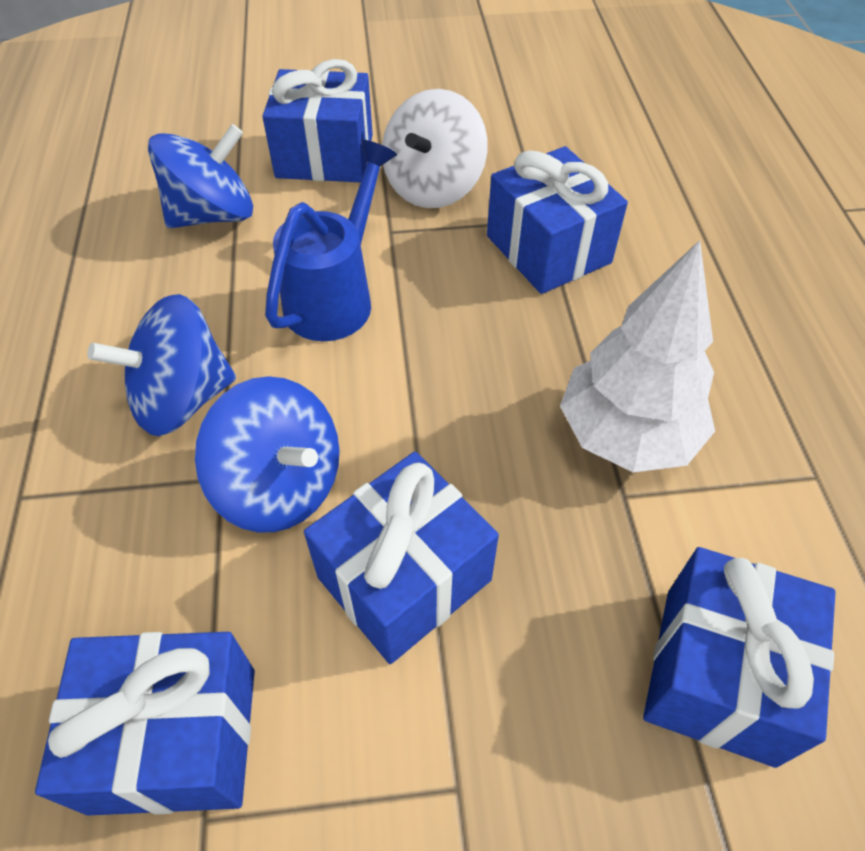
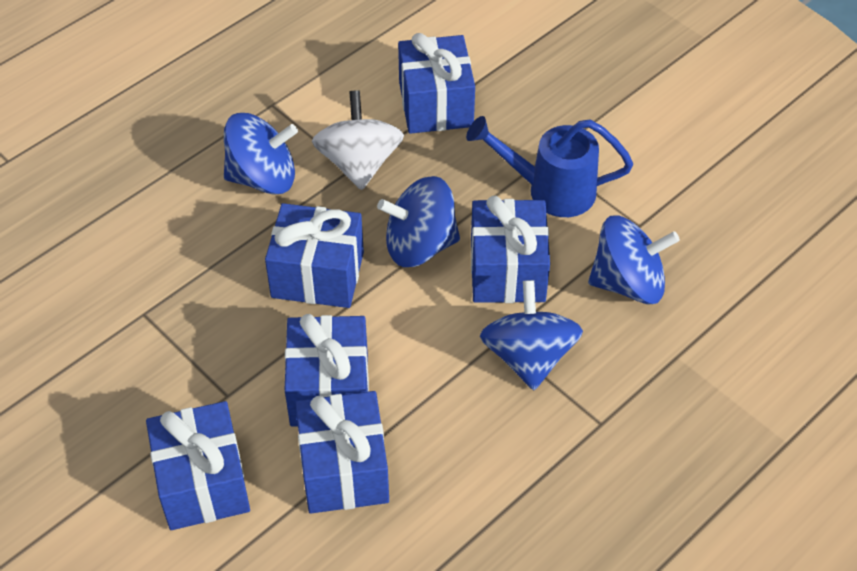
blue gift: [35,632,255,816] [262,59,373,182] [304,452,499,664] [487,146,628,294] [643,547,836,768] = 5 -> [146,401,250,530] [265,203,364,308] [285,314,369,427] [295,391,389,514] [398,33,475,134] [471,196,550,303] = 6
blue spinning top: [87,294,236,436] [148,124,253,228] [195,376,340,533] = 3 -> [224,113,298,195] [377,176,460,267] [480,280,583,390] [588,215,680,304] = 4
white tree: [560,240,715,473] = 1 -> none = 0

